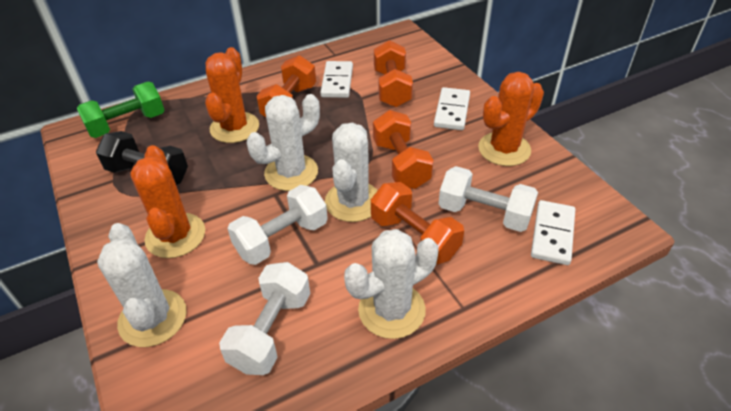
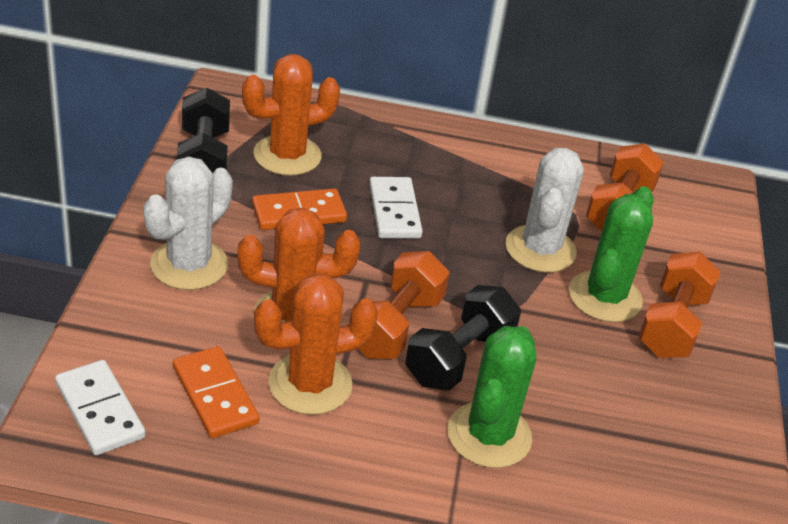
black dumbbell: [96,131,188,185] = 1 -> [177,88,230,173] [405,285,521,391] = 2
green cactus: none = 0 -> [447,326,536,468] [569,186,654,322] = 2
green dumbbell: [77,82,164,138] = 1 -> none = 0
orange domino: none = 0 -> [173,346,259,438] [252,188,347,230] = 2
orange dumbbell: [257,55,316,117] [371,182,464,265] [373,110,434,189] [374,40,413,107] = 4 -> [349,251,450,359] [586,144,664,232] [638,252,721,358] = 3
white cactus: [97,223,186,347] [247,94,320,191] [325,122,378,222] [344,229,438,339] = 4 -> [143,156,233,290] [506,148,584,272] = 2
white domino: [320,61,353,98] [434,87,470,130] [531,200,575,265] = 3 -> [55,360,145,455] [369,177,423,239] = 2
white dumbbell: [219,262,310,375] [227,185,328,265] [438,166,538,232] = 3 -> none = 0

